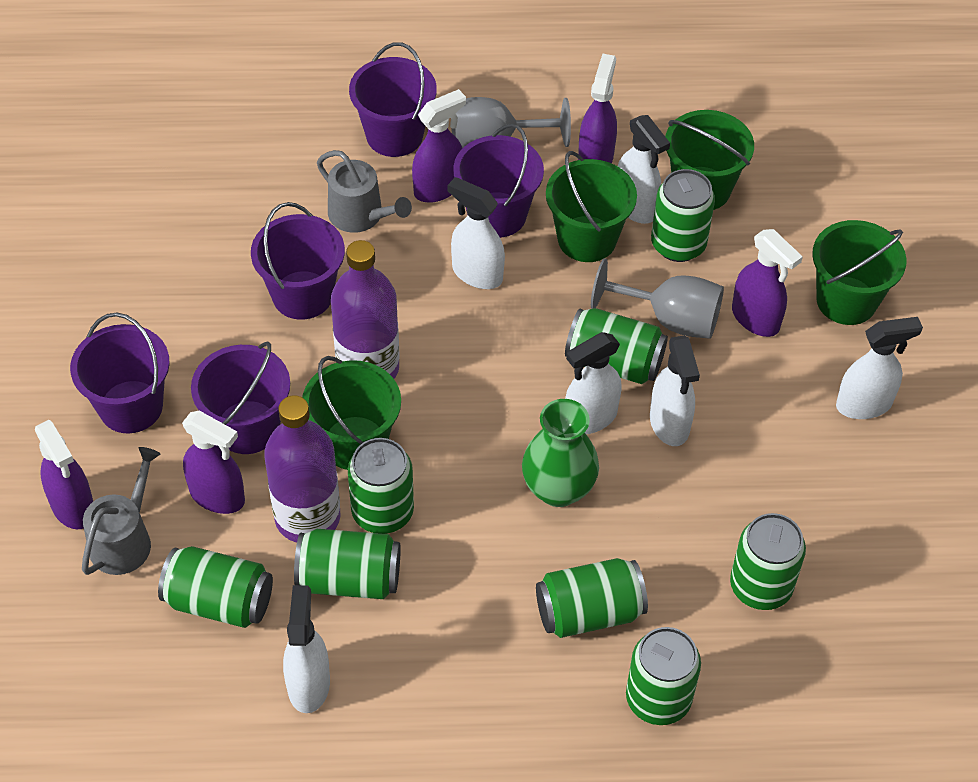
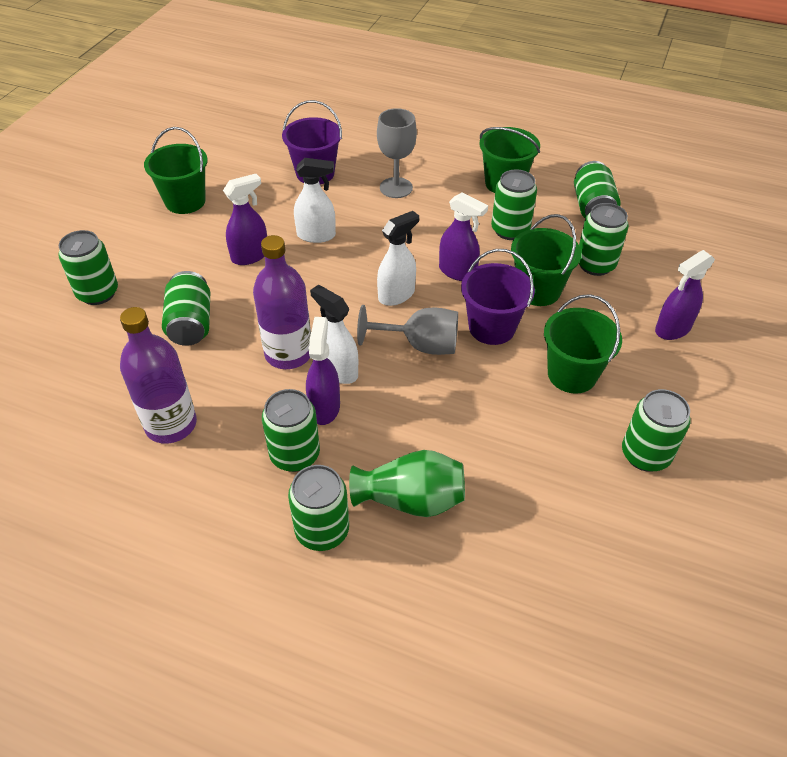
grey watering can: [82,447,160,575] [317,150,412,233] = 2 -> none = 0
purple bucket: [70,313,170,433] [191,341,290,454] [251,202,345,320] [349,42,437,157] [453,124,544,238] = 5 -> [282,100,342,185] [461,249,535,345] = 2
purple spray bottle: [35,420,93,529] [182,411,245,514] [412,89,466,203] [578,54,617,163] [732,229,803,337] = 5 -> [223,174,267,265] [306,317,340,425] [439,192,488,281] [655,250,715,340] = 4
white spray bottle: [283,585,330,713] [448,177,505,289] [565,332,622,434] [618,115,670,224] [650,335,700,446] [836,317,923,419] = 6 -> [294,158,336,243] [310,285,358,384] [377,211,419,306] = 3

